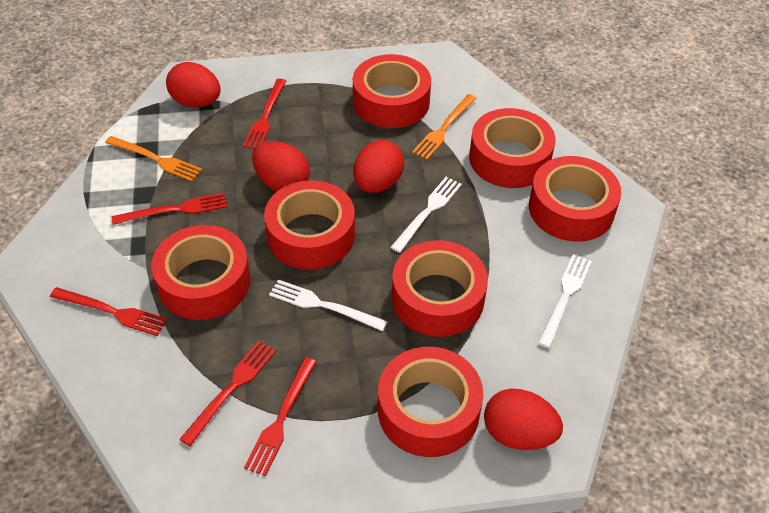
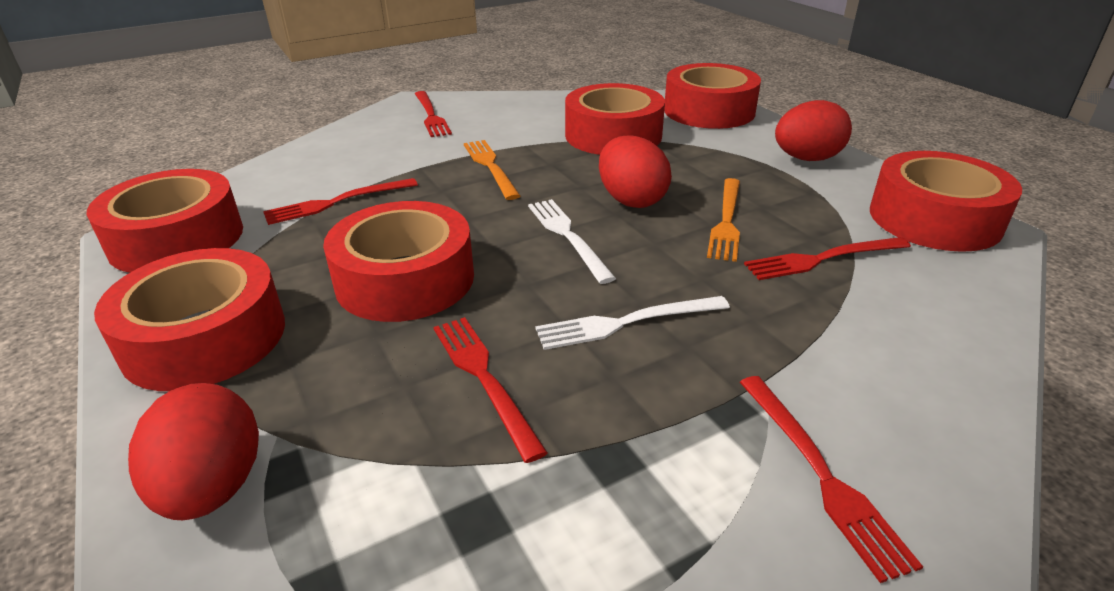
red egg: [166,62,221,107] [252,141,310,191] [353,140,404,193] [484,389,563,450] = 4 -> [128,383,259,520] [599,135,672,208] [775,100,852,161] = 3
red tape: [151,225,251,320] [264,180,355,270] [353,54,431,128] [378,347,483,457] [392,240,488,337] [469,108,555,188] [529,156,621,242] = 7 -> [86,169,243,273] [94,248,285,391] [323,201,474,322] [565,83,665,155] [664,63,761,129] [870,151,1022,252] = 6
white fork: [269,280,388,331] [390,177,462,253] [538,255,592,348] = 3 -> [528,199,616,284] [535,296,730,350] = 2

